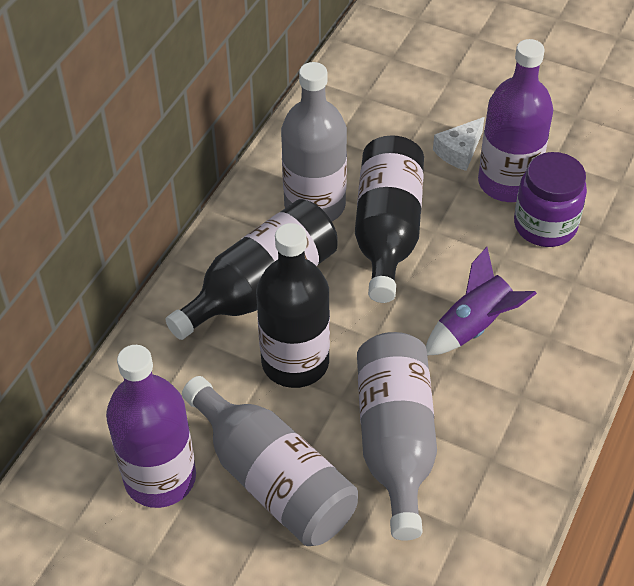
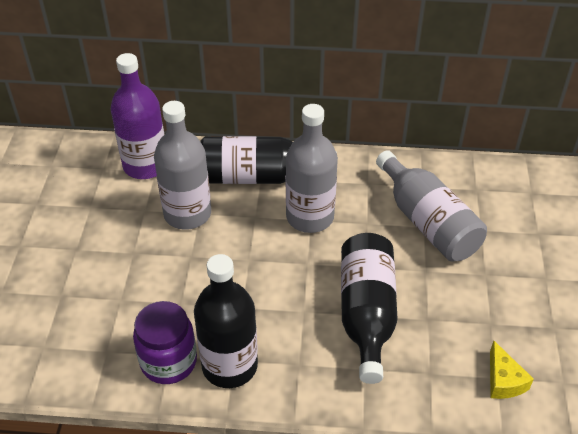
purple bottle: [106,345,196,508] [478,39,553,202] = 2 -> [111,53,164,179] = 1
purple rocket: [426,247,537,355] = 1 -> none = 0
white cheese: [433,117,484,171] = 1 -> none = 0
yellow cheese: none = 0 -> [490,341,534,399] = 1

